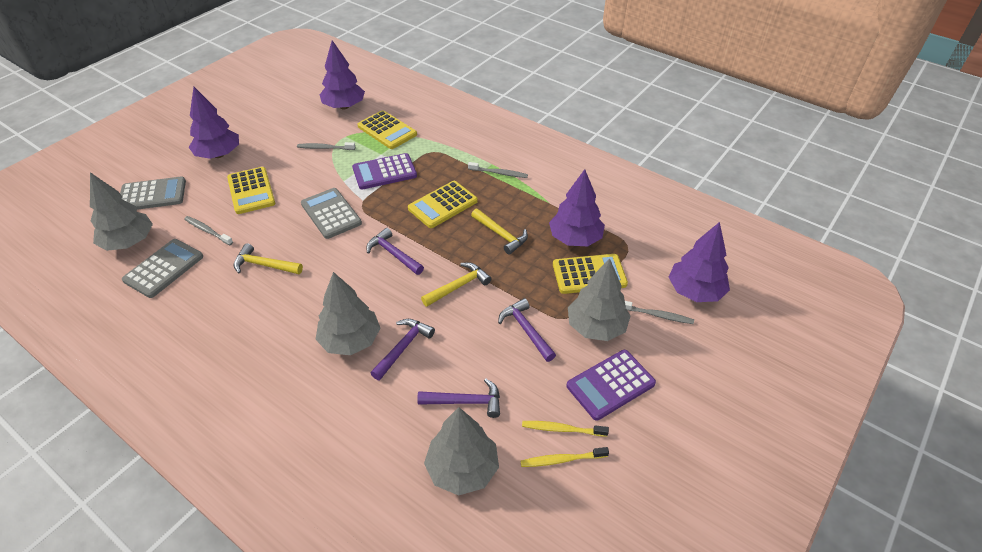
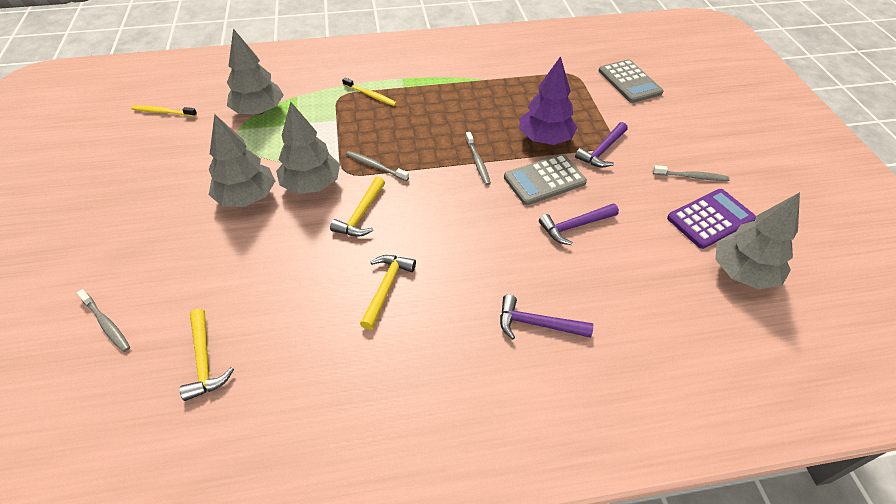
grey calculator: [120,177,186,210] [122,239,203,298] [301,188,362,239] = 3 -> [504,154,587,205] [598,59,663,103] = 2
purple calculator: [352,153,417,189] [566,350,656,421] = 2 -> [667,189,756,249] = 1
purple hammer: [366,228,424,275] [370,319,435,380] [417,378,500,418] [498,298,556,362] = 4 -> [500,295,593,340] [539,204,619,245] [575,122,628,167] = 3
purple tree: [189,87,239,159] [320,40,365,109] [549,169,605,246] [669,222,730,302] = 4 -> [520,56,578,145] = 1
yellow calculator: [227,167,275,214] [358,110,417,149] [408,181,478,228] [553,254,628,294] = 4 -> none = 0

